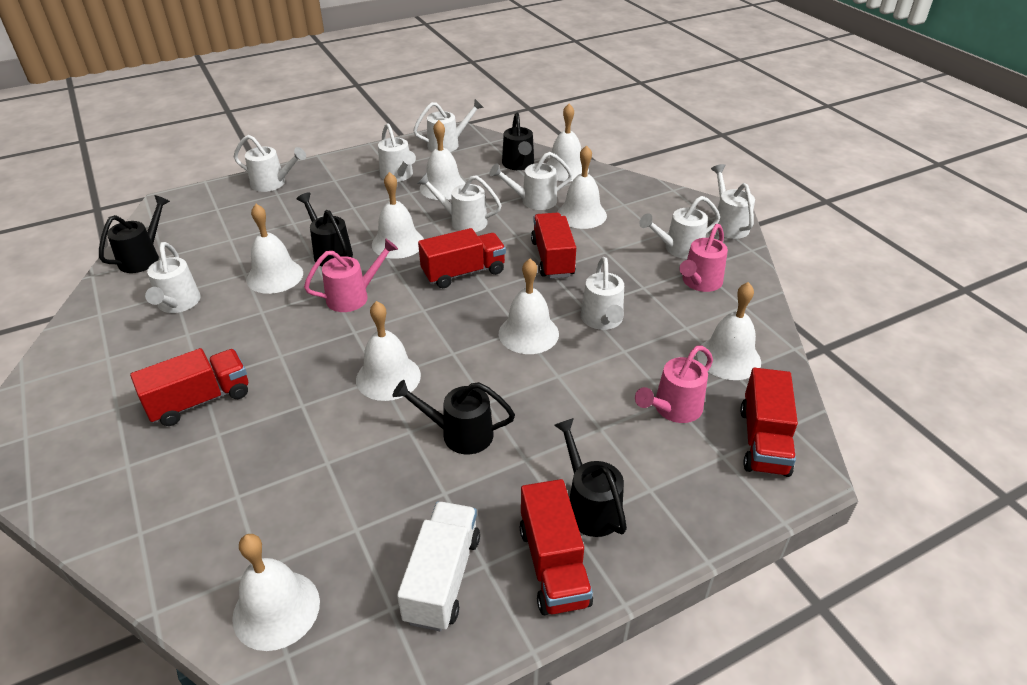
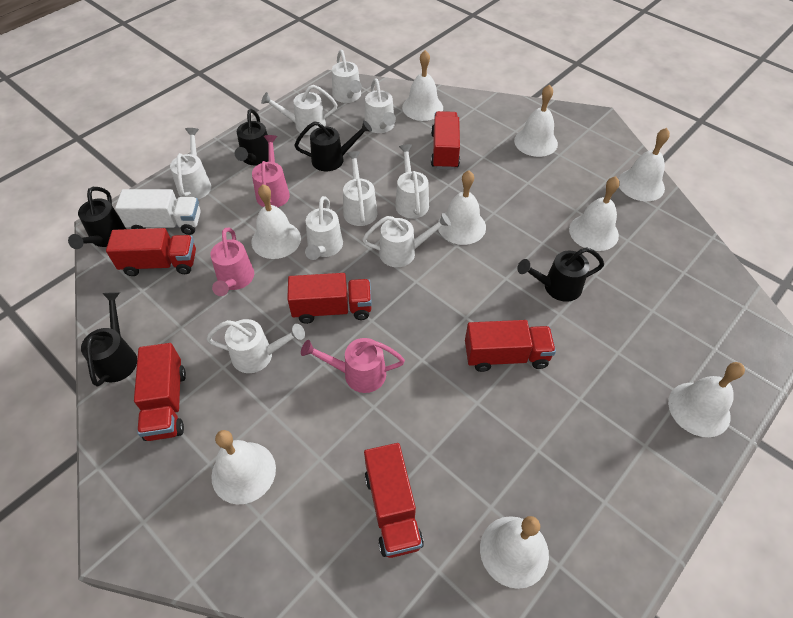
red truck: [130,348,248,426] [418,228,506,288] [520,479,593,615] [531,213,576,279] [740,368,798,477] = 5 -> [106,228,196,276] [134,343,186,441] [287,273,372,324] [364,443,424,558] [431,111,460,170] [465,320,556,372] = 6

